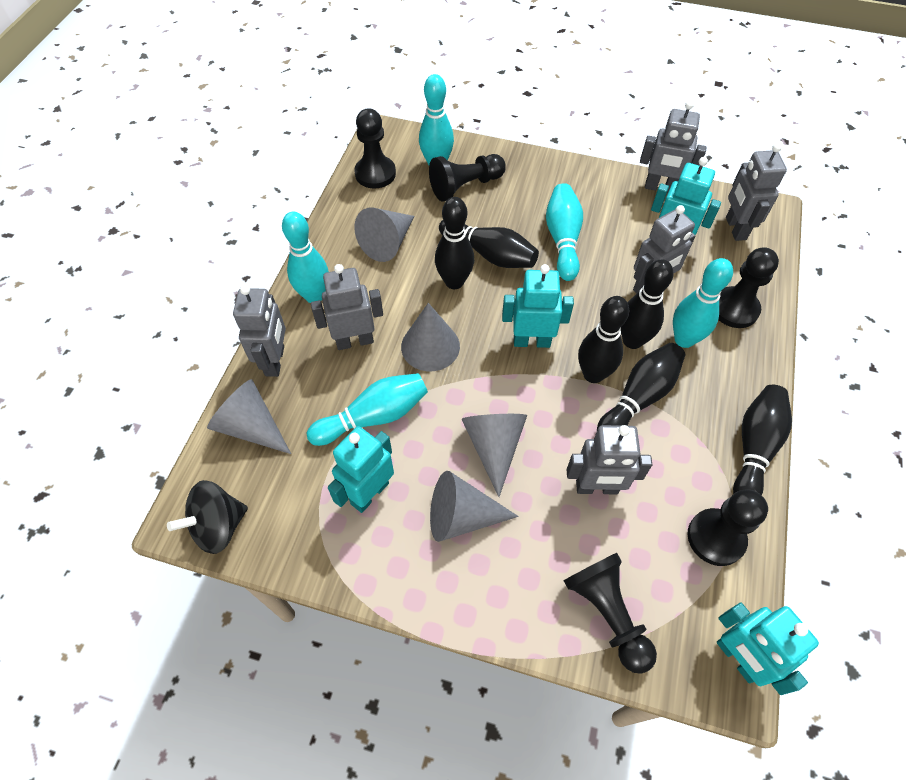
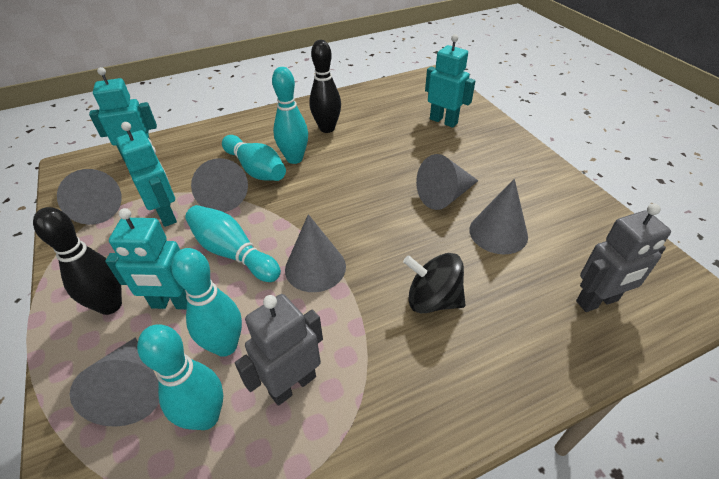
black bowling pin: [435,197,474,289] [439,220,539,268] [578,296,629,383] [597,343,685,430] [621,259,673,349] [733,385,792,495] = 6 -> [33,207,122,315] [309,40,341,133] = 2
black pawn: [354,108,396,188] [429,154,506,201] [563,553,657,674] [687,489,768,566] [718,247,779,328] = 5 -> none = 0
grey cone: [207,379,291,454] [354,208,414,262] [401,303,460,371] [430,471,519,542] [462,414,527,497] = 5 -> [57,169,122,225] [70,337,159,427] [191,158,248,212] [285,214,346,292] [416,154,478,210] [469,179,528,254] = 6
grey robot: [233,285,286,377] [311,264,383,350] [567,425,652,494] [633,205,696,294] [640,101,707,193] [726,143,787,241] = 6 -> [235,294,323,406] [576,204,671,312] = 2

